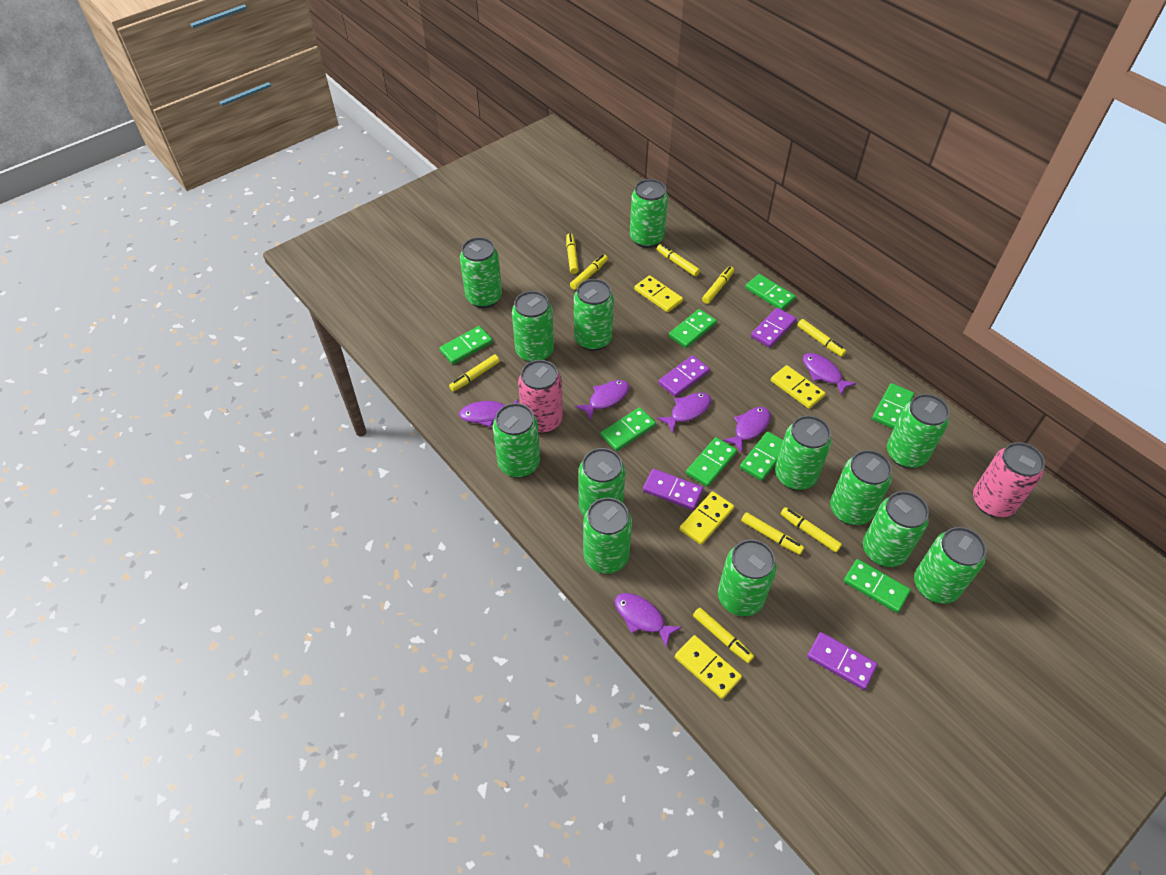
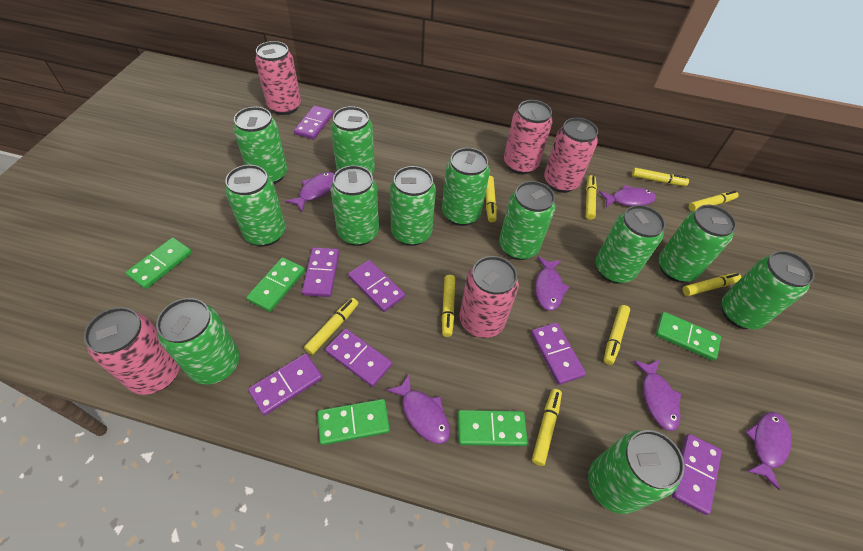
green can: [460,237,502,308] [493,403,540,478] [512,291,554,362] [574,279,614,351] [579,448,625,516] [583,498,632,574] [630,179,668,248] [718,539,777,616] [775,415,832,490] [830,450,892,525] [863,491,929,567] [887,394,949,468] [914,527,986,604] = 13 -> [156,298,239,384] [225,165,286,246] [233,107,288,184] [330,165,379,246] [331,106,375,174] [390,166,436,246] [442,148,490,226] [499,181,555,260] [588,430,685,514] [596,205,666,284] [659,205,736,282] [722,251,815,329] = 12
green domino: [439,326,493,364] [600,407,656,451] [669,309,717,348] [686,437,737,487] [740,432,783,481] [745,274,796,310] [844,559,911,613] [872,383,914,429] = 8 -> [126,237,192,289] [246,257,305,312] [318,399,390,445] [458,410,528,446] [655,312,721,361] = 5
pink can: [518,360,563,434] [973,442,1045,517] = 2 -> [84,307,180,395] [255,41,301,115] [459,256,519,338] [504,100,552,174] [544,118,598,193] = 5
purple domino: [643,469,703,510] [658,355,710,397] [751,308,796,348] [807,632,877,690] = 4 -> [248,353,323,416] [294,106,333,140] [302,247,339,297] [325,328,392,387] [348,260,405,312] [531,323,586,385] [672,434,722,515] = 7
yellow domino: [634,275,683,313] [675,635,742,699] [680,491,734,545] [771,365,825,409] = 4 -> none = 0

